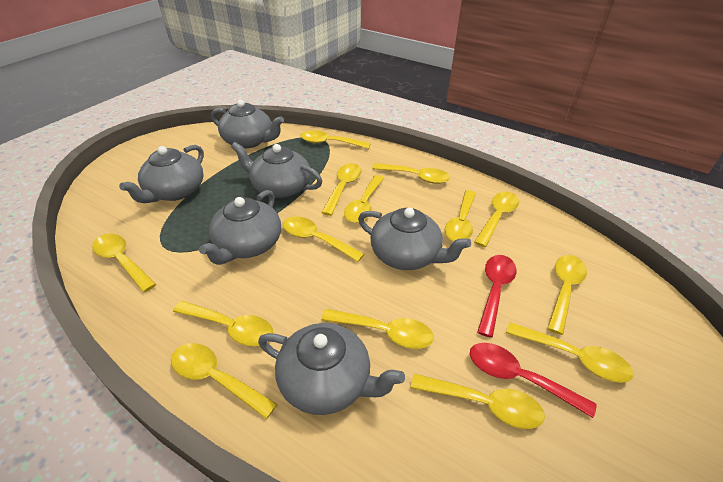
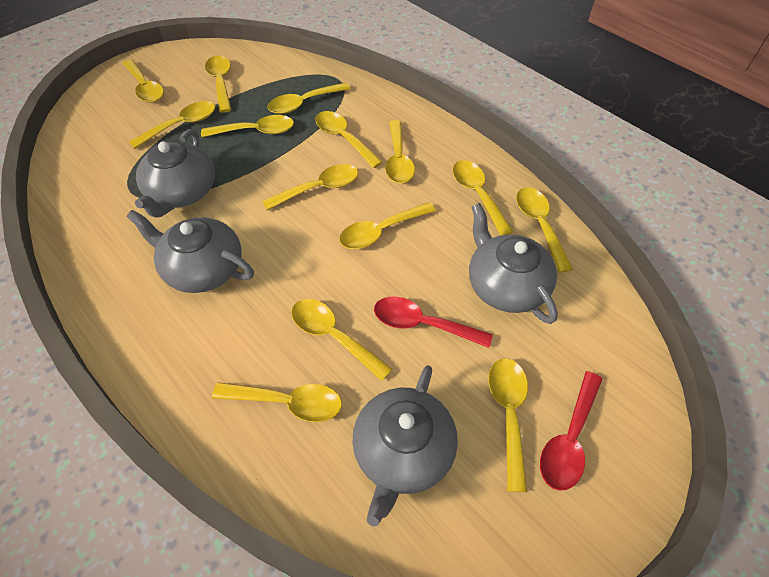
grey teapot: [119,145,204,203] [199,190,281,265] [211,100,284,148] [231,142,322,198] [258,323,405,415] [358,208,471,270] = 6 -> [126,210,254,293] [135,129,215,218] [352,365,458,526] [469,203,558,324] = 4

